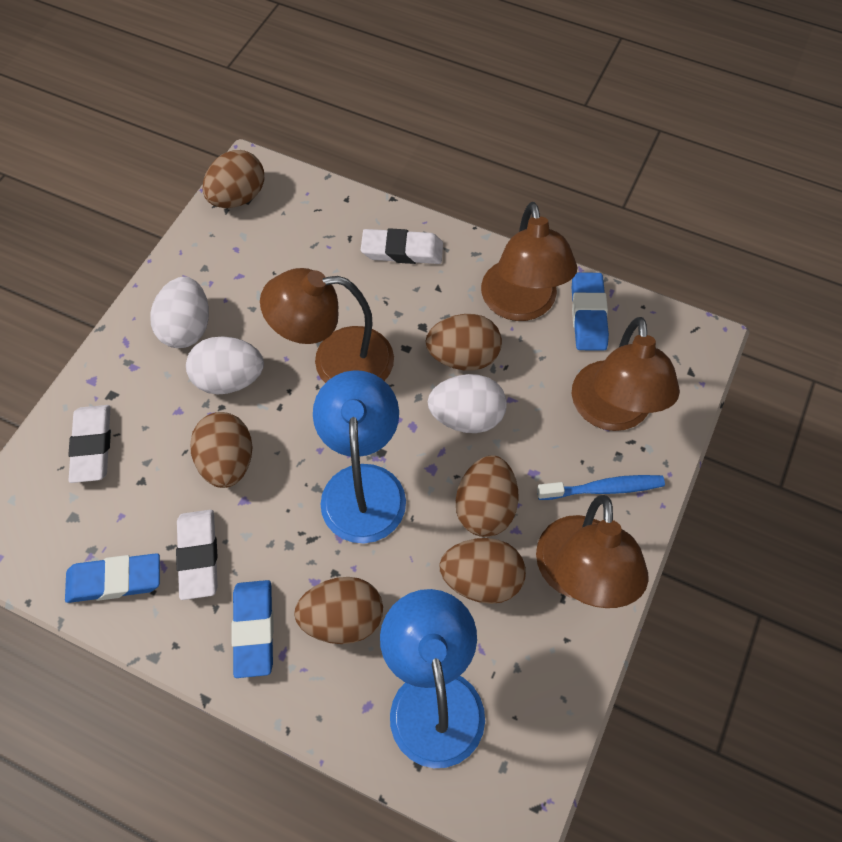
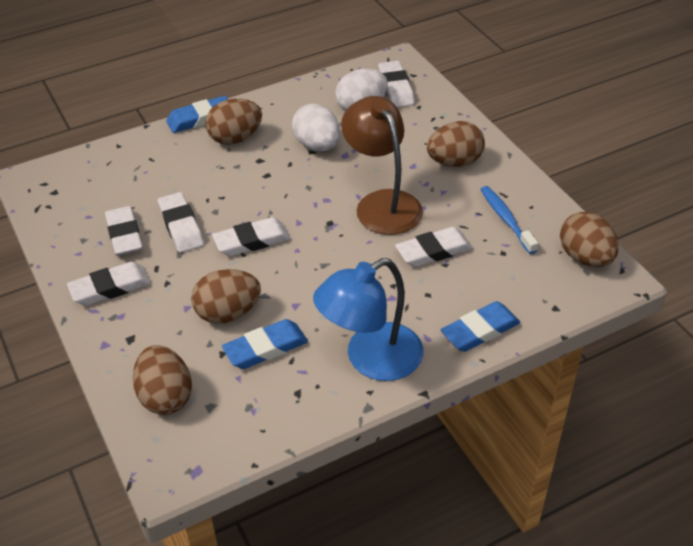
blue lamp: [313,370,406,543] [380,589,485,768] = 2 -> [313,258,423,381] = 1
brown egg: [190,412,253,488] [203,150,264,208] [294,577,383,644] [426,314,502,371] [439,538,526,604] [456,455,519,537] = 6 -> [133,345,192,415] [191,269,261,324] [205,99,262,145] [427,121,485,167] [560,212,619,267] = 5
brown lamp: [260,268,394,383] [481,202,577,321] [536,495,649,608] [572,317,680,431] = 4 -> [341,96,423,235] = 1
white egg: [150,277,209,348] [186,336,264,395] [428,374,507,433] = 3 -> [292,104,340,151] [335,69,388,111] = 2
white eraser: [68,405,111,483] [176,510,218,600] [361,228,443,264] = 3 -> [67,262,151,306] [105,206,143,256] [158,192,204,253] [212,217,291,256] [378,61,414,107] [395,227,473,267] = 6

